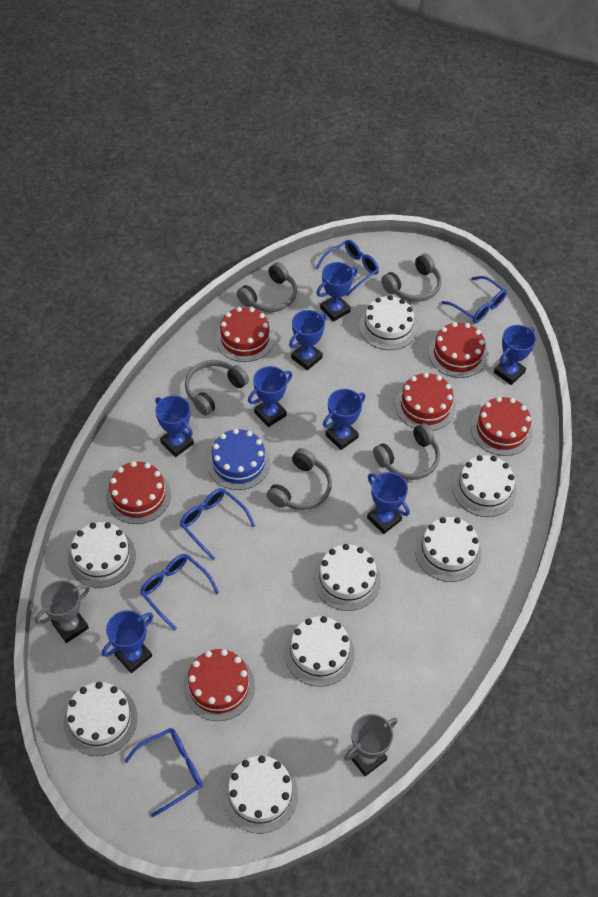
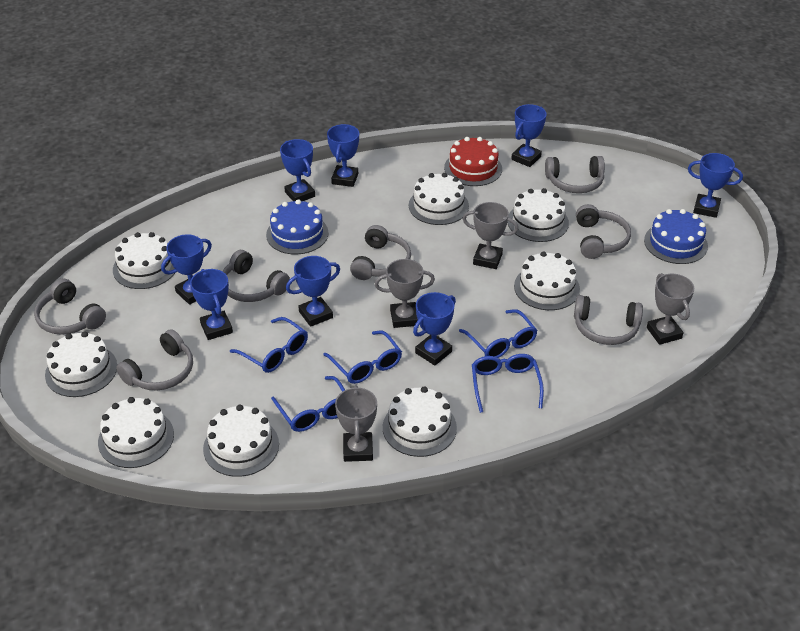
blue cake: [207,429,270,490] = 1 -> [266,199,329,254] [644,209,708,264] = 2
grey headphones: [185,360,249,415] [237,262,297,312] [266,448,332,510] [373,423,440,480] [381,254,441,302] = 5 -> [34,279,106,335] [116,329,193,391] [222,250,290,302] [350,225,411,280] [545,156,605,193] [574,295,643,345] [576,204,631,259] = 7
grey trophy: [35,580,90,643] [344,714,398,776] = 2 -> [335,385,377,462] [375,259,435,328] [463,202,518,269] [647,273,694,345] = 4
red cake: [106,461,171,524] [183,649,255,721] [216,307,274,362] [395,372,456,431] [428,322,487,378] [471,397,533,456] = 6 -> [444,137,502,186] = 1

